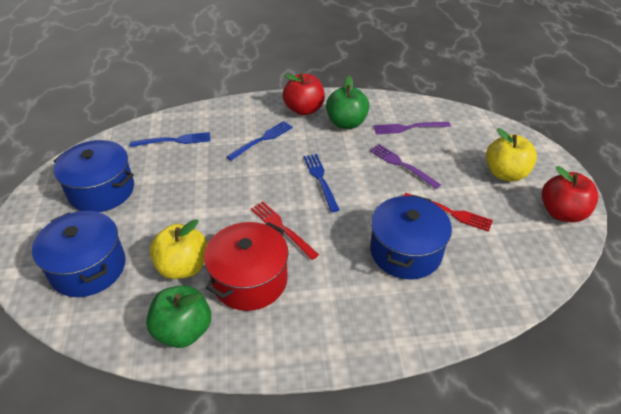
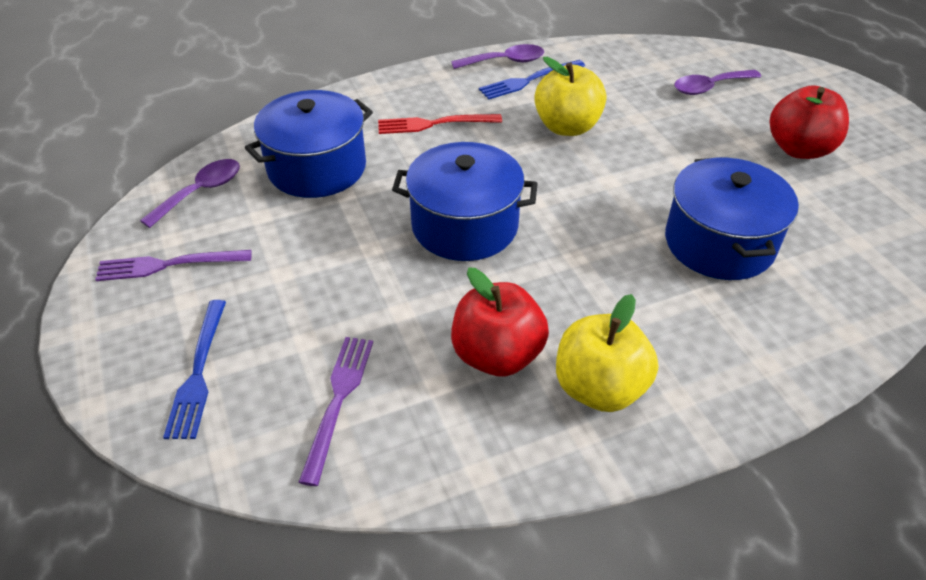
blue fork: [130,132,210,147] [226,121,293,161] [303,154,340,212] = 3 -> [163,300,226,439] [479,60,585,99] = 2
green apple: [146,285,211,348] [326,76,370,129] = 2 -> none = 0
purple spoon: none = 0 -> [140,159,240,228] [451,44,544,69] [674,70,761,95] = 3
red fork: [251,202,319,260] [404,193,493,232] = 2 -> [378,114,502,134] = 1
red pot: [204,222,289,311] = 1 -> none = 0

